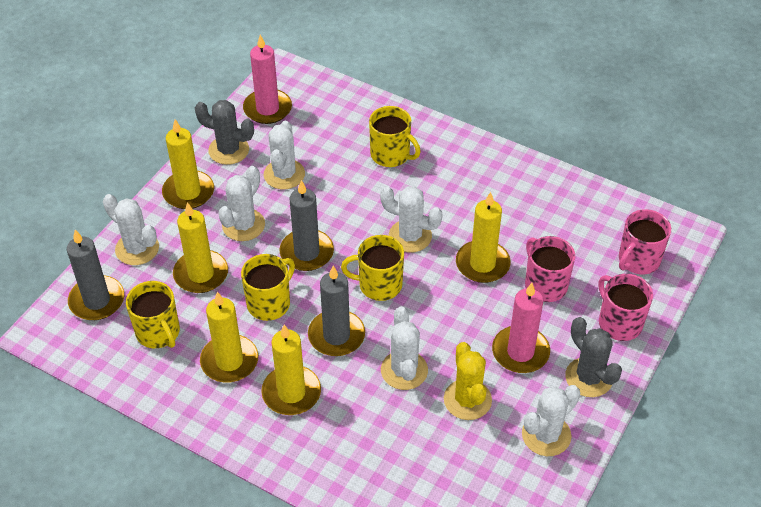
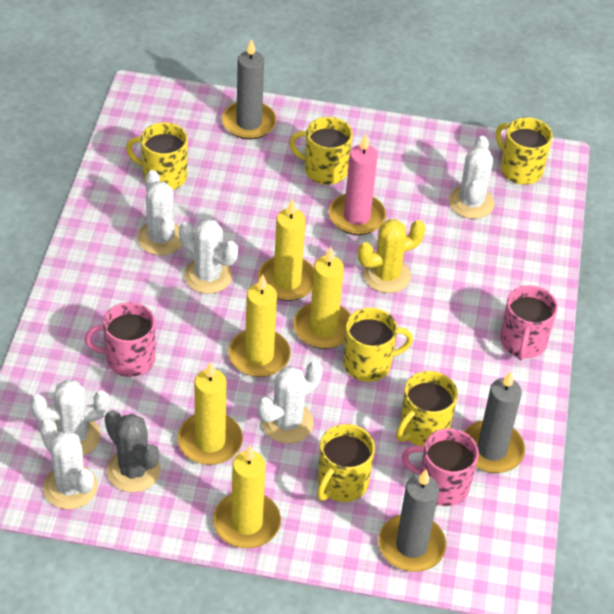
grey cactus: [195,100,254,165] [565,317,622,397] = 2 -> [105,410,161,492] = 1
pink candle: [243,35,292,124] [492,283,550,373] = 2 -> [329,134,386,235] = 1
yellow mug: [126,281,180,348] [241,254,295,321] [341,235,404,301] [369,106,421,167] = 4 -> [126,122,188,190] [289,117,353,185] [317,424,375,502] [343,308,413,382] [396,371,458,446] [496,117,553,185] = 6

